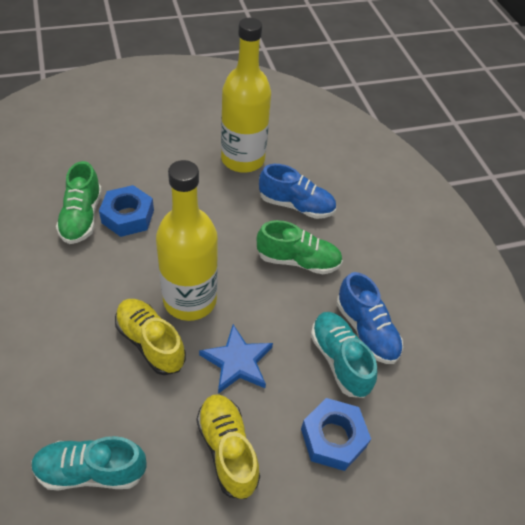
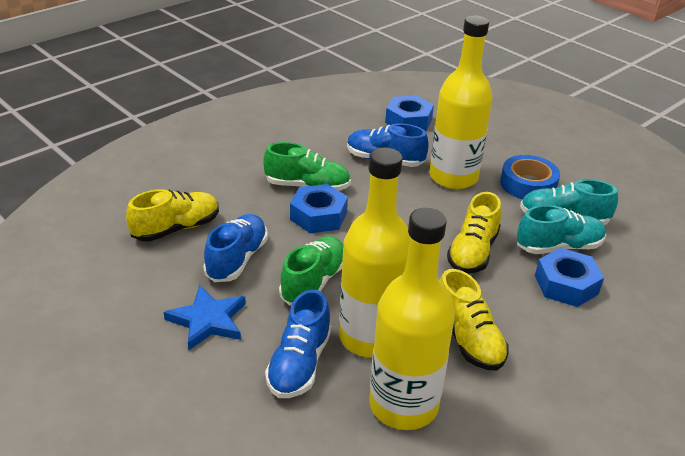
blue nut: [99,185,154,237] [301,398,371,471] = 2 -> [290,184,348,233] [385,95,434,131] [535,248,604,307] = 3
blue shoe: [259,164,336,219] [336,272,403,364] = 2 -> [203,214,268,282] [265,290,331,398] [347,123,428,167] = 3
blue tape: none = 0 -> [500,155,560,199] = 1
yellow bottle: [156,160,218,321] [221,18,271,173] = 2 -> [339,147,410,358] [369,208,455,430] [429,15,492,189] = 3
yellow shoe: [115,299,186,375] [196,394,260,499] = 2 -> [126,189,219,242] [440,269,509,371] [447,192,501,274] = 3

